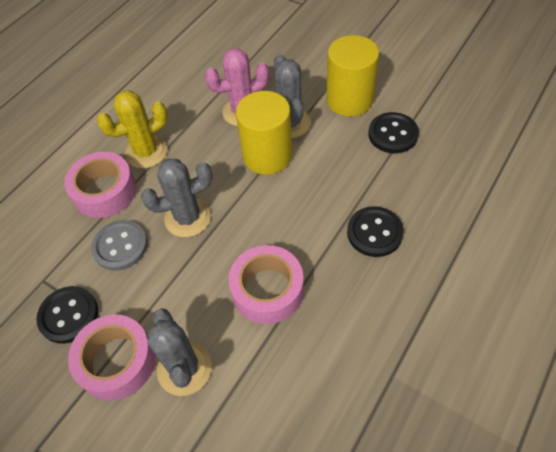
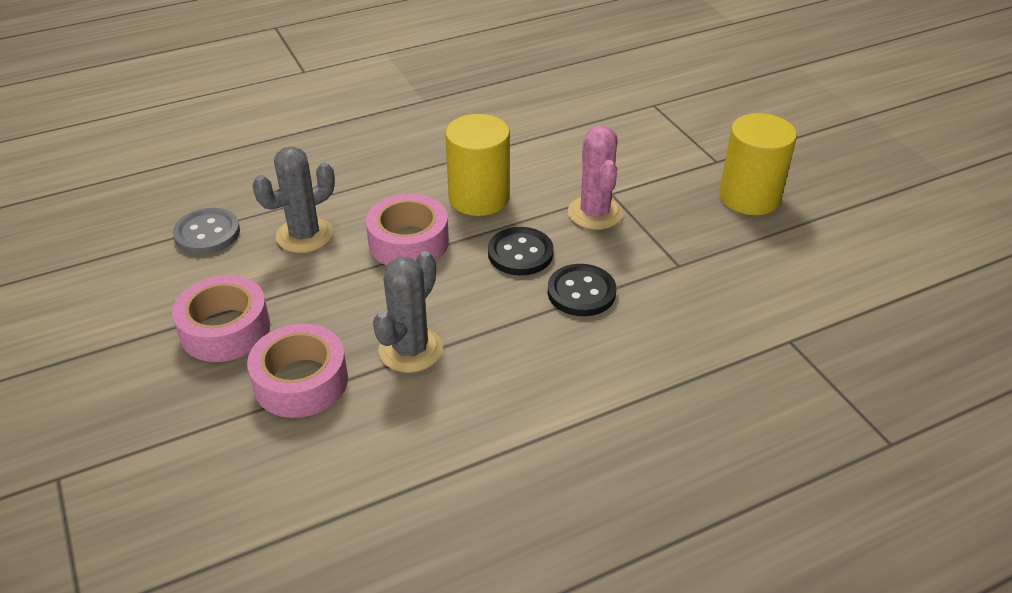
black button: [36,286,98,344] [347,206,404,257] [368,112,419,153] = 3 -> [488,227,554,276] [548,264,616,316] = 2
grey cactus: [141,159,213,237] [147,308,212,396] [274,54,311,138] = 3 -> [253,147,335,253] [373,251,443,373] = 2
yellow cactus: [97,90,168,168] = 1 -> none = 0

